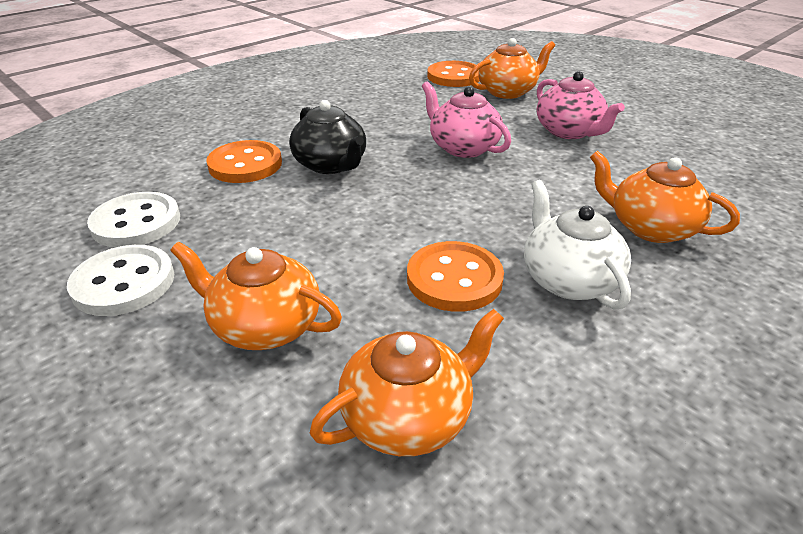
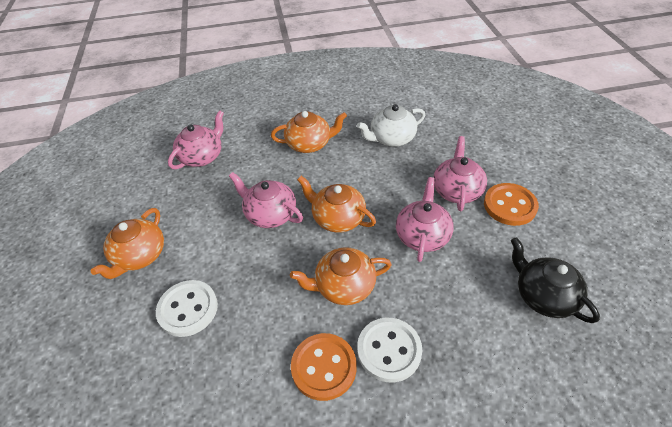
orange button: [206,140,282,183] [407,241,504,312] [427,61,479,87] = 3 -> [291,333,357,401] [484,183,539,226] = 2
pink teapot: [422,81,511,158] [537,71,625,139] = 2 -> [168,110,224,169] [229,172,303,228] [396,177,454,262] [433,136,487,211] = 4

